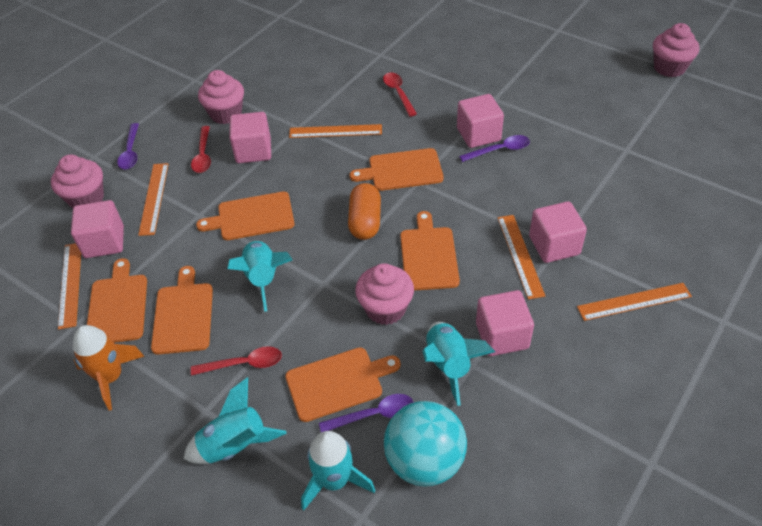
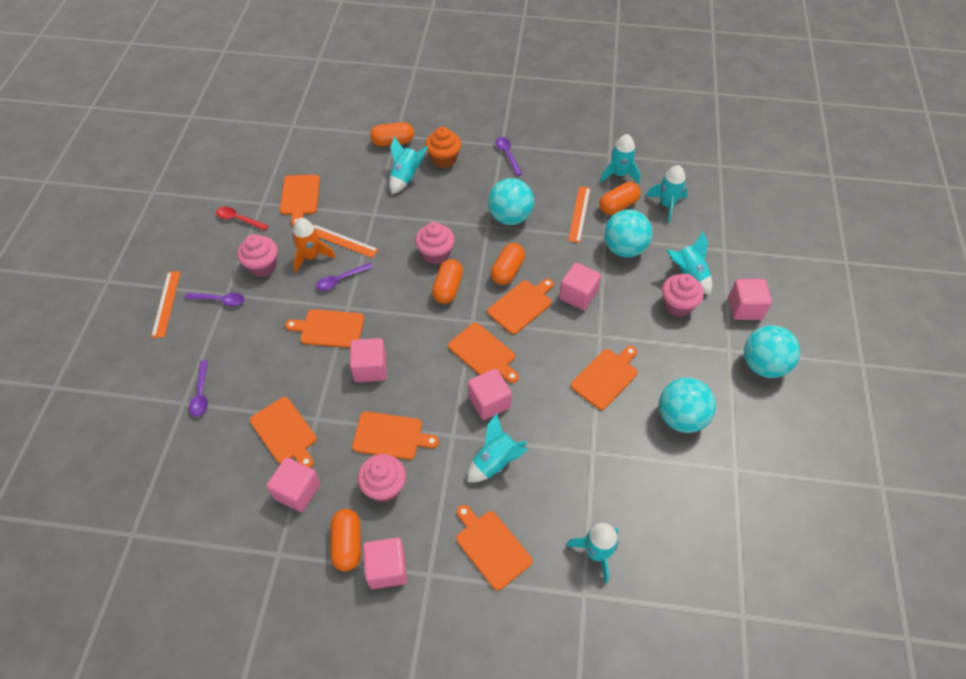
orange capsule: [348,183,381,240] = 1 -> [331,509,361,571] [370,122,414,146] [432,259,463,304] [491,243,525,285] [599,182,641,215] = 5
orange cupcake: none = 0 -> [425,127,461,168] = 1
orange cutting board: [87,258,147,343] [151,266,213,355] [196,191,295,240] [285,348,401,422] [350,148,444,191] [400,211,460,291] = 6 -> [250,397,317,468] [280,175,320,227] [285,309,364,348] [352,412,439,460] [448,323,519,383] [456,505,532,590] [487,279,554,334] [571,346,638,410] = 8
orange ruler: [58,243,81,330] [138,163,169,236] [289,124,382,138] [498,215,545,300] [577,283,692,321] = 5 -> [151,272,180,338] [313,224,379,258] [568,186,590,243] = 3
pink cube: [71,200,124,258] [230,112,271,163] [457,94,504,148] [476,290,534,356] [529,201,587,263] = 5 -> [267,457,321,512] [350,338,386,382] [363,537,407,589] [468,369,512,420] [559,262,601,310] [729,279,772,320] = 6
purple spoon: [117,123,139,169] [319,394,413,432] [459,135,530,162] = 3 -> [185,293,245,306] [189,360,208,417] [316,263,373,290] [496,137,522,176] = 4
red spoon: [191,126,211,173] [191,346,282,376] [383,72,417,117] = 3 -> [216,207,268,230] = 1
turquoise ball: [384,401,467,487] = 1 -> [488,178,534,225] [604,210,652,257] [659,377,716,433] [744,325,800,378] = 4
turquoise rocket: [184,378,287,464] [227,241,293,312] [301,431,375,510] [423,322,495,406] = 4 -> [389,137,428,194] [467,413,529,482] [566,523,619,584] [600,134,640,183] [646,165,688,223] [666,232,712,295] = 6

